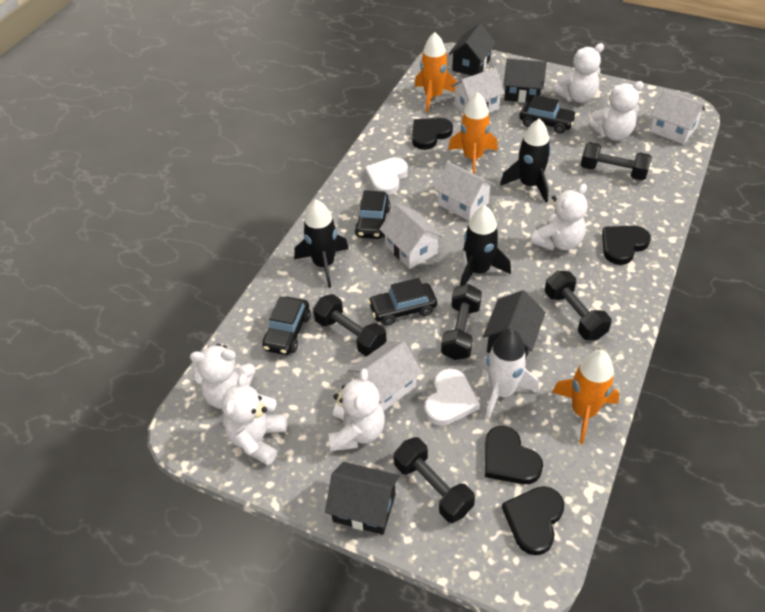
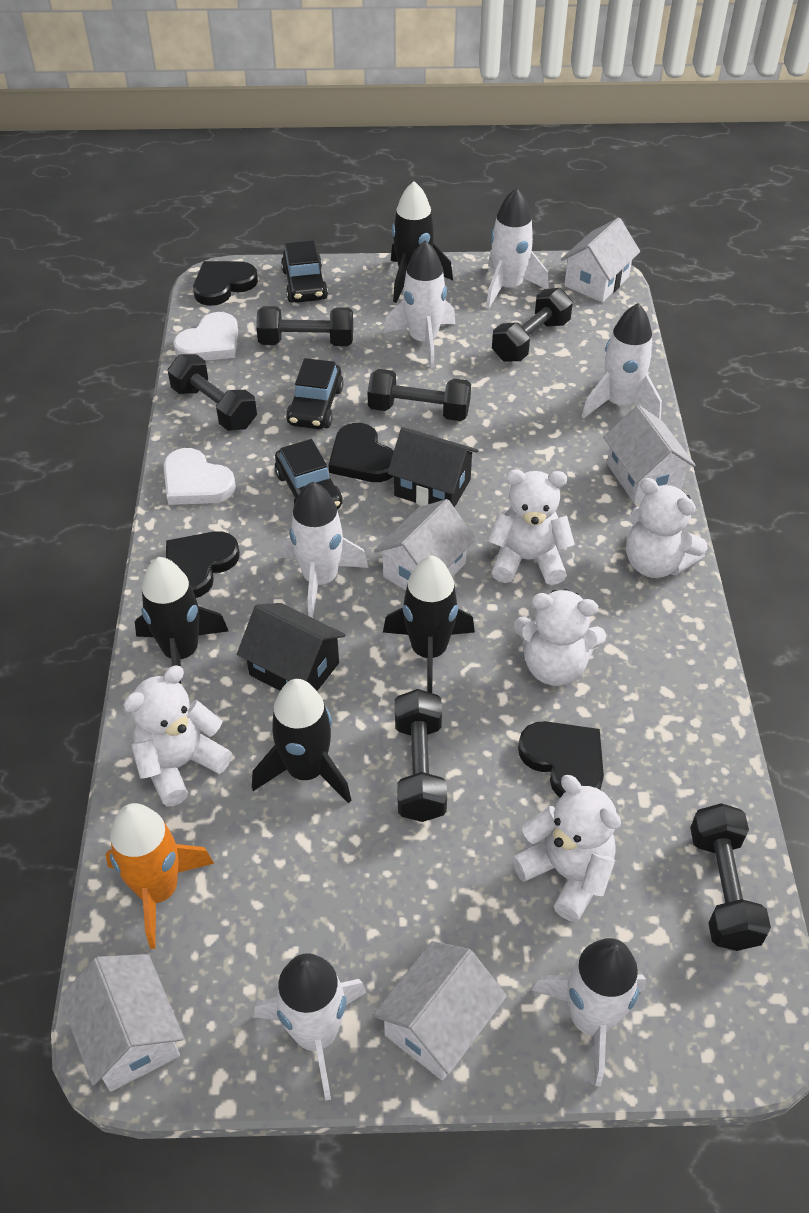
black car: [262,297,311,355] [355,190,391,239] [368,278,437,326] [519,95,577,134] = 4 -> [275,439,342,509] [281,240,328,303] [286,358,344,429] = 3
black dumbbell: [313,294,387,357] [394,437,475,523] [441,284,482,360] [545,271,611,340] [581,142,652,180] = 5 -> [168,354,257,431] [256,306,353,346] [368,369,471,421] [395,689,447,822] [492,288,573,362] [690,803,771,951] = 6
black house: [325,462,400,535] [449,23,496,76] [483,290,546,358] [503,59,547,103] = 4 -> [237,603,346,691] [388,427,478,508] = 2
black rocket: [294,200,349,288] [460,205,511,286] [500,119,551,202] = 3 -> [135,557,228,684] [252,679,351,803] [383,555,475,693] [391,181,453,303] = 4
orange rocket: [415,32,457,113] [448,93,498,174] [552,350,620,444] = 3 -> [105,803,214,949] = 1
white rocket: [480,329,539,419] = 1 -> [254,953,367,1101] [282,482,368,618] [384,240,455,368] [486,188,549,309] [531,938,646,1086] [582,303,662,419] = 6
white teddy bear: [190,344,255,409] [221,374,287,465] [328,369,385,451] [531,184,587,250] [553,43,604,103] [588,81,644,141] = 6 -> [123,666,232,806] [488,469,575,585] [512,775,621,922] [513,589,606,686] [626,478,707,578] = 5

